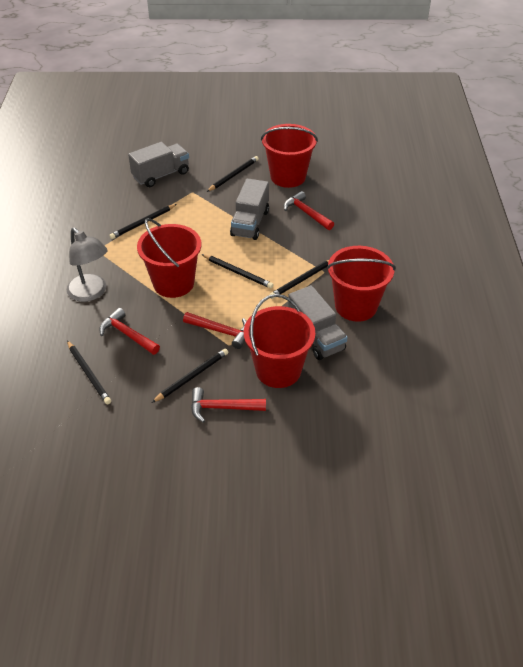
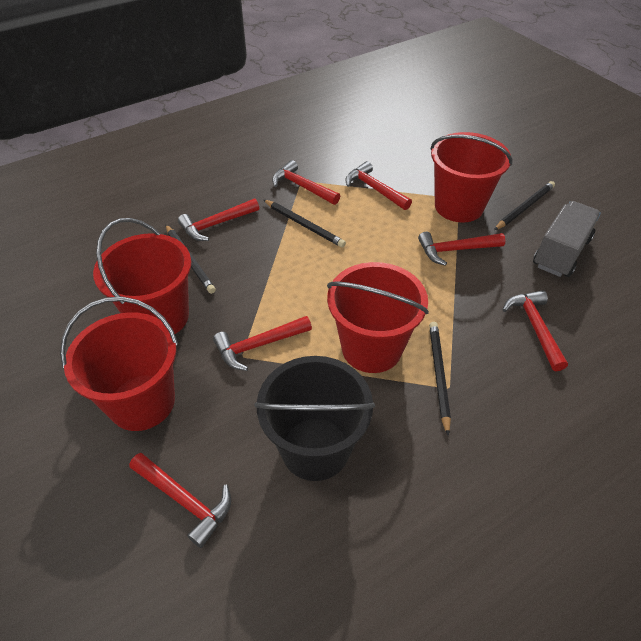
black bucket: none = 0 -> [255,356,375,481] = 1
black pencil: [67,340,111,404] [109,204,177,239] [152,348,228,403] [202,254,274,289] [207,156,259,192] [269,260,329,299] = 6 -> [166,225,216,294] [264,200,346,248] [429,322,451,436] [494,181,555,230] = 4
grey lamp: [67,227,108,302] = 1 -> none = 0
grey truck: [128,142,189,187] [230,178,269,240] [288,285,348,360] = 3 -> [533,201,601,277] = 1
red hammer: [99,308,160,355] [183,312,247,349] [191,387,266,423] [284,191,334,230] = 4 -> [129,453,231,548] [178,199,259,241] [213,316,312,371] [272,160,340,205] [345,161,412,210] [418,232,506,266] [502,290,568,371] = 7

